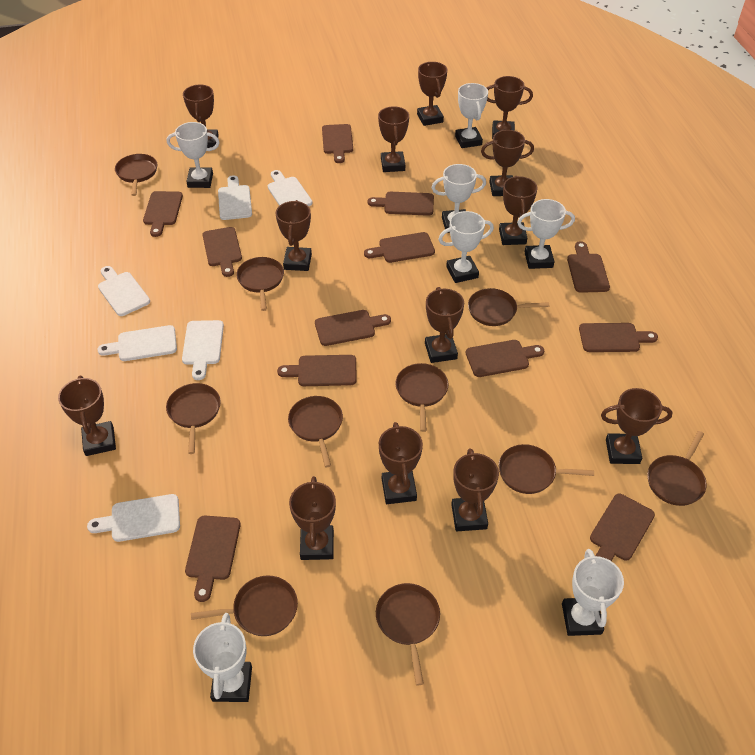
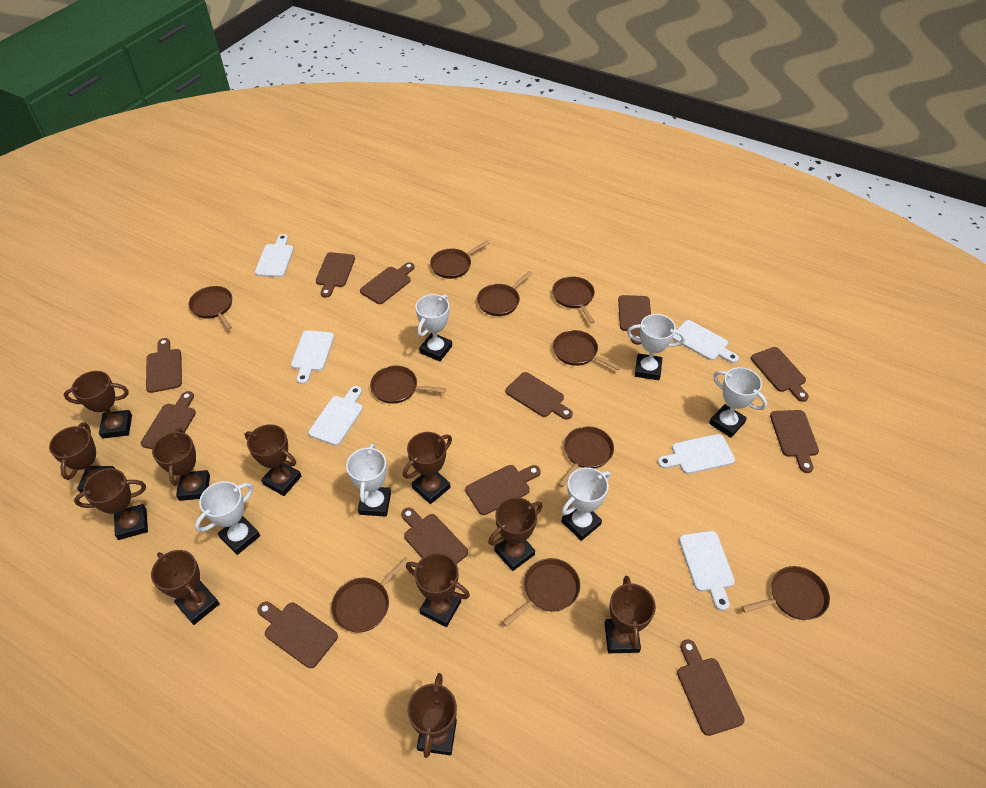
brown trophy: [58,376,116,456] [183,84,219,148] [276,200,312,271] [289,476,336,560] [378,107,409,172] [379,422,423,504] [417,62,447,126] [425,287,464,363] [451,448,499,531] [481,130,534,196] [487,76,533,139] [499,176,538,245] [601,388,672,464] = 13 -> [49,423,115,493] [64,371,132,439] [74,468,148,540] [151,550,220,625] [152,428,210,501] [245,424,301,496] [403,432,452,504] [406,553,470,627] [407,673,457,758] [488,497,543,571] [605,576,656,653] = 11
white trophy: [167,122,220,188] [193,613,252,702] [431,164,486,233] [438,211,494,283] [455,83,488,148] [517,199,575,269] [562,549,624,636] = 7 -> [195,481,260,555] [346,443,391,517] [416,294,452,361] [561,467,611,541] [627,314,685,380] [709,367,767,438] = 6

